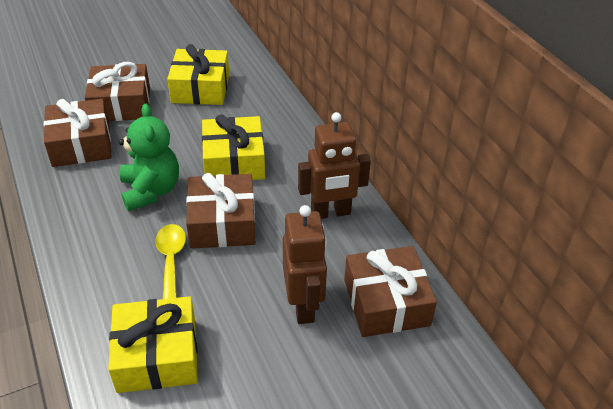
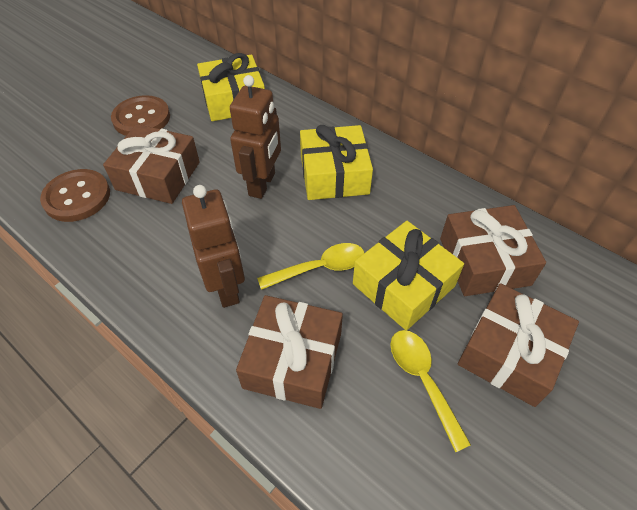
brown button: none = 0 -> [40,169,110,222] [111,95,170,136] = 2
green teddy bear: [119,104,179,211] = 1 -> none = 0
yellow spoon: [155,224,186,299] = 1 -> [257,243,364,290] [391,330,471,453] = 2

